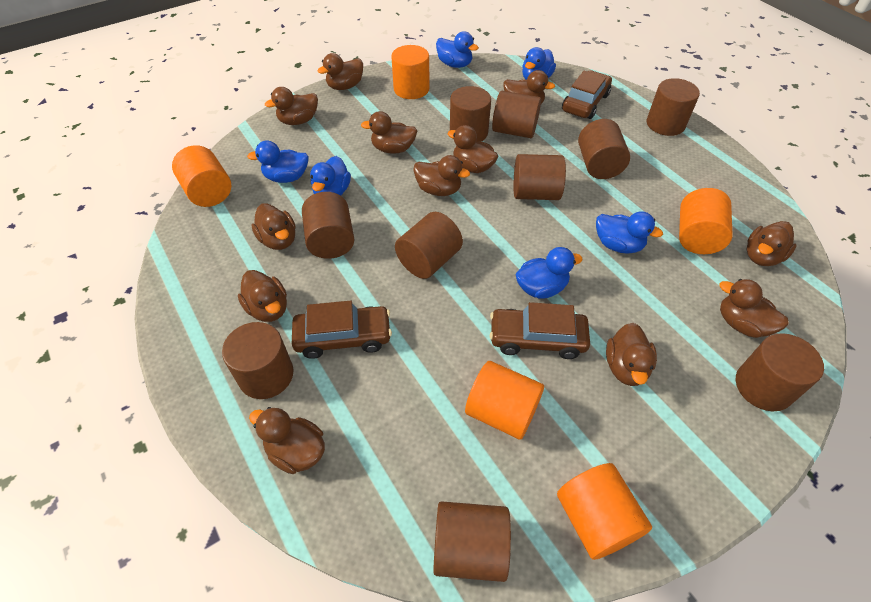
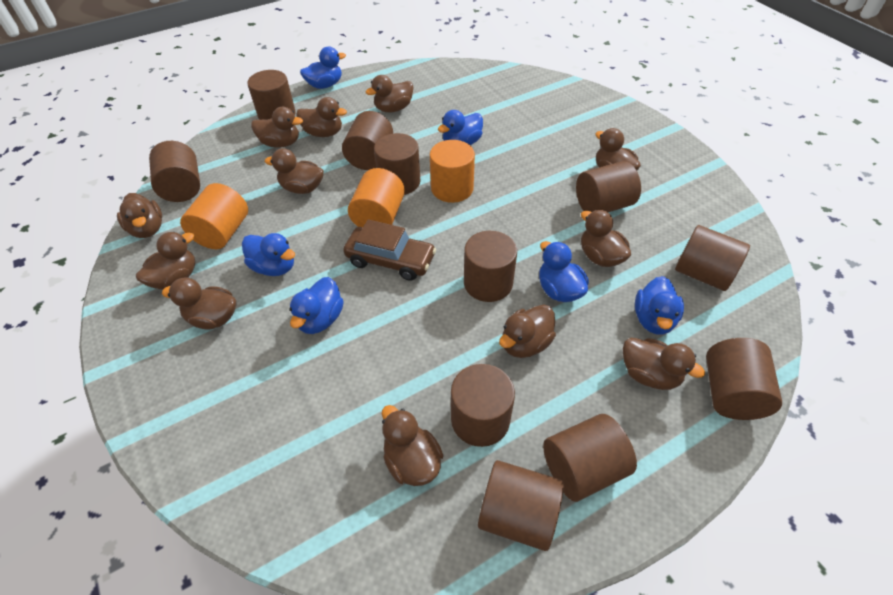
brown car: [292,301,392,359] [490,302,590,359] [562,71,612,119] = 3 -> [343,219,436,281] = 1
brown cylinder: [222,322,293,399] [302,192,354,259] [395,212,463,279] [433,501,511,582] [450,86,491,142] [492,91,541,138] [514,154,566,200] [578,119,630,179] [647,78,700,136] [736,333,824,411] = 10 -> [149,141,200,202] [247,70,296,120] [342,111,393,170] [374,133,421,195] [451,364,515,447] [464,231,517,302] [478,460,564,551] [543,414,637,502] [576,161,641,212] [675,225,750,291] [706,338,782,420] = 11
orange cylinder: [172,145,231,207] [391,45,430,99] [465,361,544,440] [557,463,652,560] [679,188,733,254] = 5 -> [180,183,248,249] [348,168,405,227] [430,140,475,203] = 3

